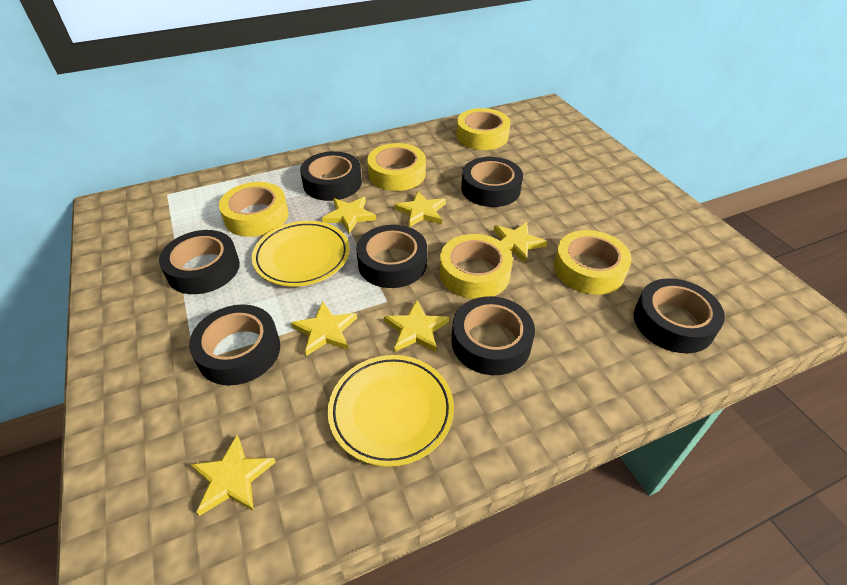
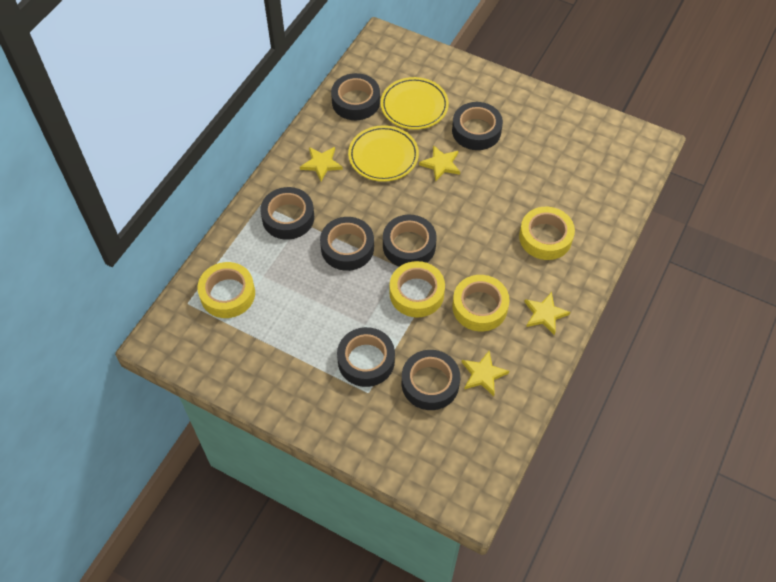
yellow star: [191,435,276,516] [291,301,357,356] [322,197,376,234] [384,300,449,352] [394,191,446,227] [494,222,548,263] = 6 -> [300,147,343,181] [419,145,460,182] [462,351,509,396] [524,292,570,335] = 4
yellow tape: [219,182,289,237] [367,143,426,191] [440,234,513,299] [456,108,510,150] [554,230,632,295] = 5 -> [197,262,255,318] [390,261,445,318] [452,275,510,332] [519,207,575,260] = 4

